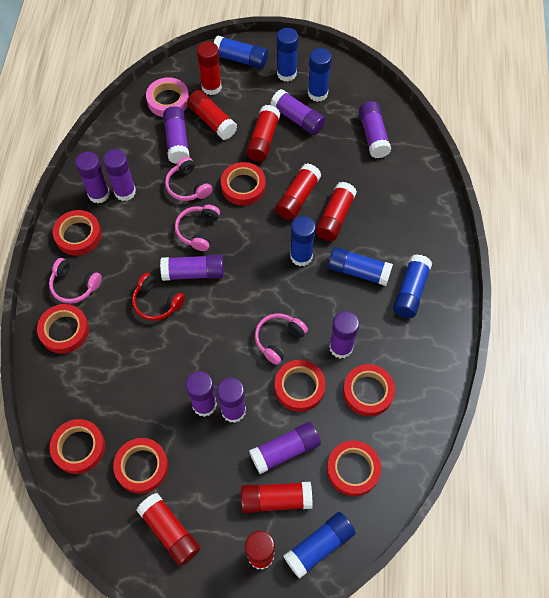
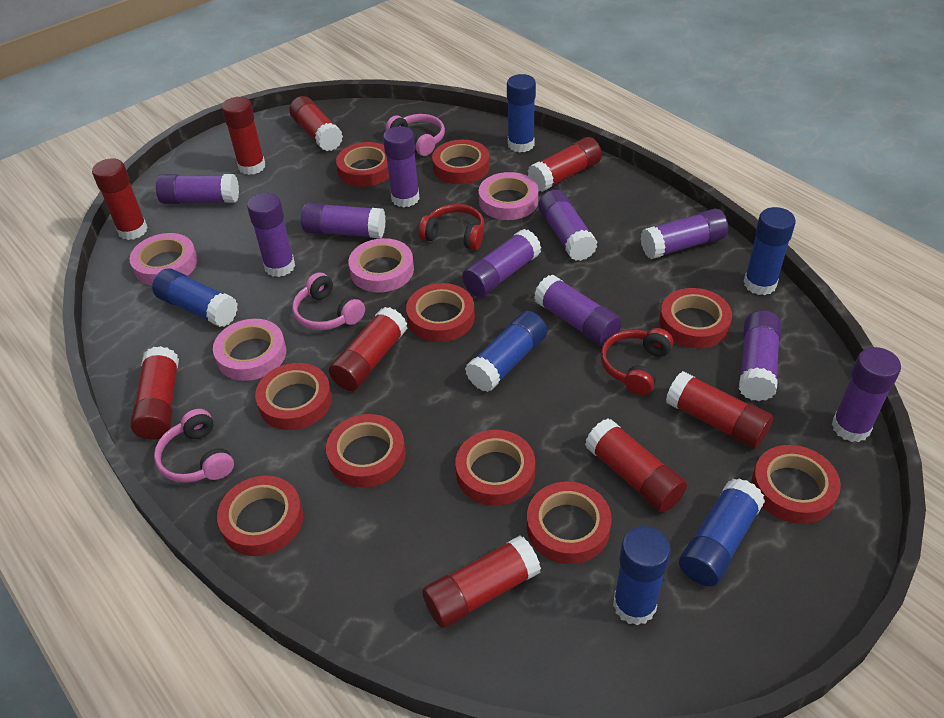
blue glue stick: [213,35,268,69] [277,28,298,82] [283,512,356,579] [290,216,316,266] [308,48,332,102] [328,247,393,286] [393,254,432,318] = 7 -> [152,268,238,327] [465,311,547,392] [507,74,536,153] [613,526,671,625] [679,478,765,586] [744,207,796,295] = 6
pink headphones: [49,258,102,303] [165,157,212,201] [175,205,220,251] [255,313,308,365] = 4 -> [154,409,234,483] [292,272,365,330] [386,114,445,156] = 3
pink tape: [146,77,189,117] = 1 -> [129,233,198,285] [213,319,286,381] [348,238,414,292] [479,172,538,220] = 4
red glue stick: [136,493,201,566] [187,90,237,140] [197,41,222,95] [241,482,313,513] [245,531,275,570] [246,105,280,162] [275,163,322,221] [315,182,357,241] = 8 -> [92,158,148,240] [131,346,179,440] [222,97,265,175] [289,96,343,151] [329,307,407,391] [422,535,541,628] [528,137,602,192] [585,419,687,513] [666,371,773,449] = 9
red headphones: [132,273,185,321] = 1 -> [419,204,485,250] [601,328,673,395] = 2
red tape: [37,304,89,354] [50,419,105,474] [53,210,102,256] [113,438,168,494] [221,162,266,206] [275,360,326,412] [327,440,381,496] [343,364,395,416] = 8 -> [217,476,303,556] [255,363,332,430] [326,414,406,488] [336,142,389,187] [406,283,475,342] [432,140,490,184] [455,430,535,506] [527,482,612,564] [659,288,732,348] [751,445,841,524] = 10

